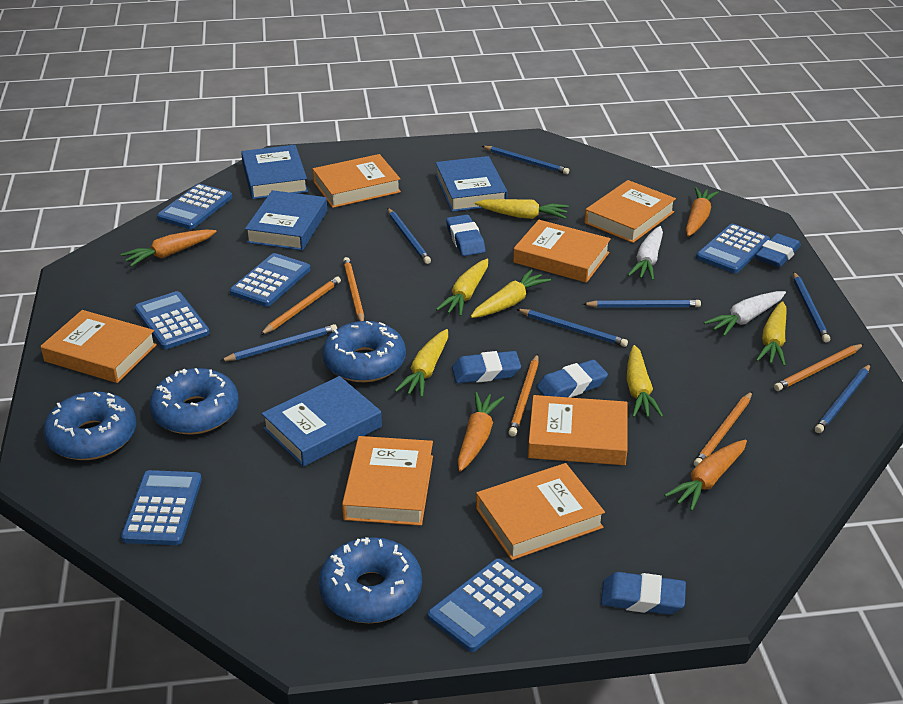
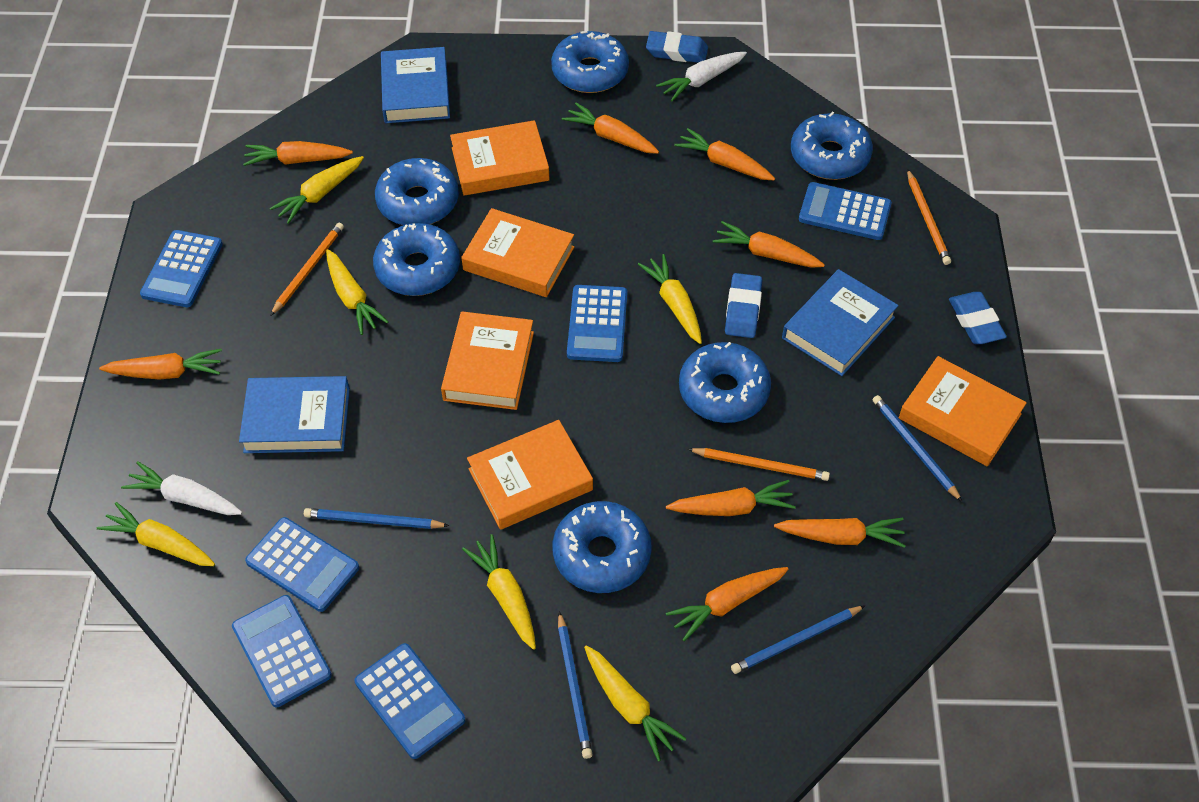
blue book: [241,145,308,199] [245,190,327,250] [261,376,382,467] [435,156,508,212] = 4 -> [239,376,350,453] [381,47,450,123] [782,269,899,376] = 3
blue donut: [43,392,136,460] [150,368,239,435] [319,537,422,623] [322,321,406,382] = 4 -> [373,223,460,296] [375,158,459,225] [551,31,629,93] [552,501,652,593] [679,342,771,423] [791,112,873,180] = 6
blue eraser: [446,215,485,256] [452,351,521,383] [537,360,608,398] [601,572,686,615] [755,233,801,267] = 5 -> [646,31,708,63] [725,273,762,338] [949,292,1007,344] = 3
blue pencil: [220,324,337,361] [388,208,431,264] [482,146,569,175] [516,309,628,347] [583,300,701,308] [793,272,830,343] [815,364,871,433] = 7 -> [304,508,449,529] [558,611,593,759] [731,605,865,674] [872,395,962,502] = 4
orange book: [40,310,157,383] [313,154,401,208] [342,436,433,526] [476,463,605,560] [513,220,611,283] [528,395,628,465] [584,180,676,243] = 7 -> [441,311,534,410] [450,120,550,195] [461,208,574,297] [467,420,593,530] [899,356,1027,467] = 5
orange carrot: [121,230,217,267] [458,392,504,472] [664,440,747,511] [686,187,719,237] = 4 -> [99,349,222,380] [243,141,353,166] [562,102,659,154] [666,480,796,516] [666,567,789,642] [674,128,775,180] [713,221,825,268] [774,518,906,548] = 8
orange pencil: [260,277,341,335] [343,257,364,321] [508,354,539,436] [694,392,752,466] [774,344,864,391] = 5 -> [270,223,344,316] [688,448,830,481] [907,169,951,265] = 3

